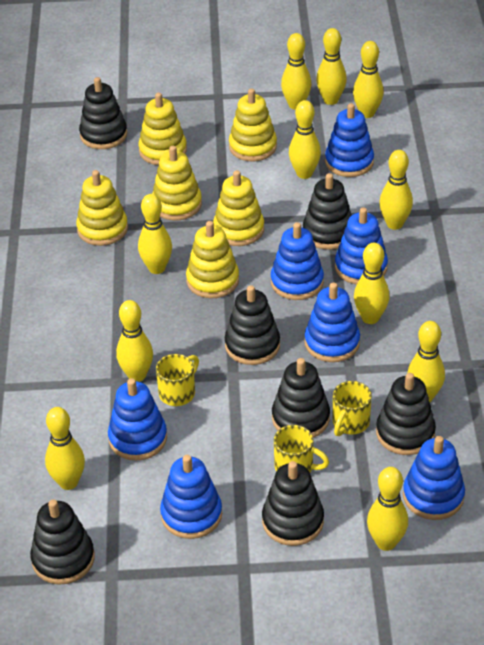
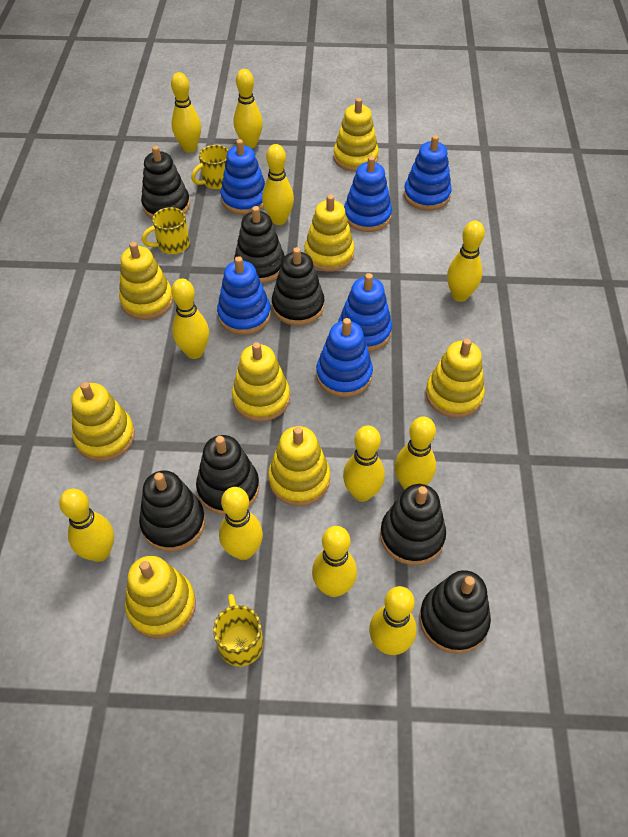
blue stacking toy: [108,378,167,460] [160,455,222,539] [271,222,324,300] [305,282,360,362] [325,103,374,177] [335,207,388,285] [403,436,465,520] = 7 -> [217,256,271,335] [220,139,265,215] [316,318,373,397] [338,273,392,352] [344,156,392,232] [404,135,452,210] = 6
yellow stacking toy: [76,170,128,246] [139,92,187,165] [152,146,202,220] [186,221,239,298] [213,170,264,246] [229,88,277,161] = 6 -> [71,382,135,462] [119,242,173,320] [125,556,196,639] [232,342,290,422] [268,426,330,506] [304,195,354,272] [334,98,379,172] [426,339,485,418] = 8

